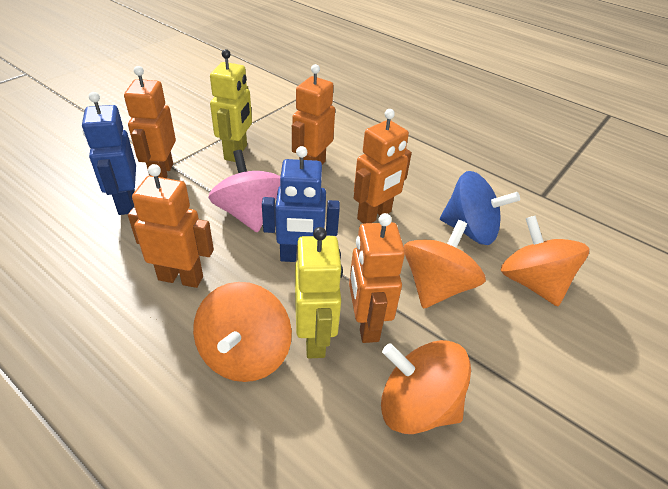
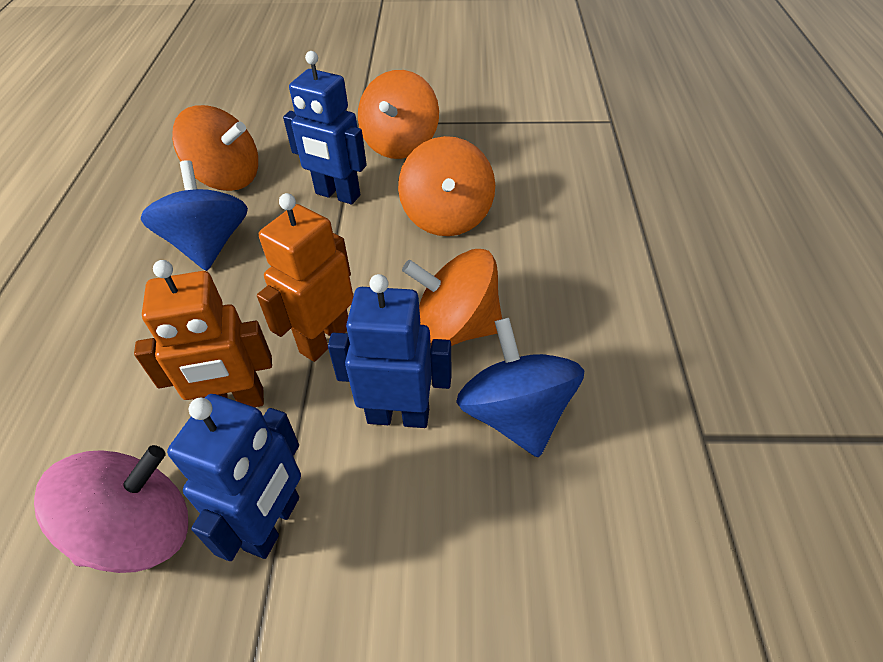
blue robot: [82,92,136,215] [262,146,340,262] = 2 -> [167,394,301,561] [283,51,367,204] [328,274,452,428] = 3
blue spinning top: [440,171,520,245] = 1 -> [141,160,248,271] [456,318,584,458] = 2
orange robot: [124,66,176,178] [128,164,214,288] [292,64,335,165] [349,213,405,343] [354,109,412,224] = 5 -> [134,260,272,407] [257,193,353,362] = 2
yellow robot: [210,49,252,162] [295,227,343,359] = 2 -> none = 0

